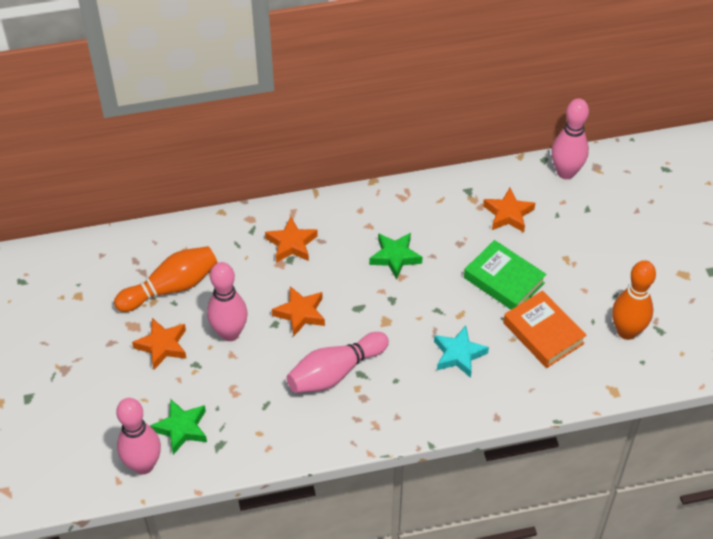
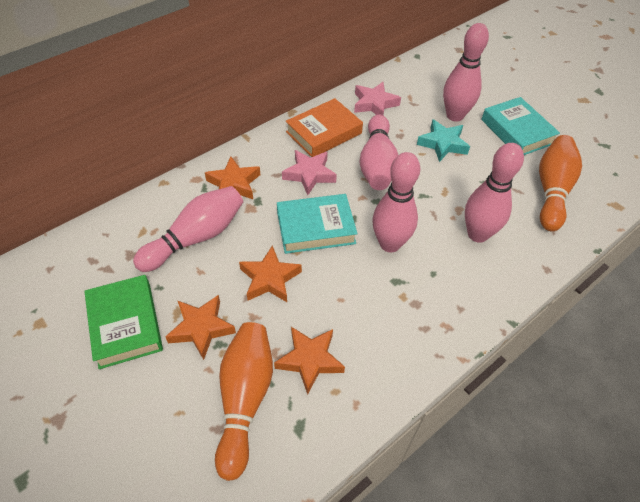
green star: [150,400,207,455] [369,233,422,279] = 2 -> none = 0
pink bowling pin: [116,398,161,474] [207,262,248,341] [287,332,389,393] [551,98,589,179] = 4 -> [133,186,243,272] [360,115,398,190] [372,152,420,252] [443,23,489,122] [465,143,524,243] = 5
pink star: none = 0 -> [282,150,337,195] [354,82,401,115] = 2
turquoise book: none = 0 -> [277,194,358,254] [481,97,560,155] = 2

